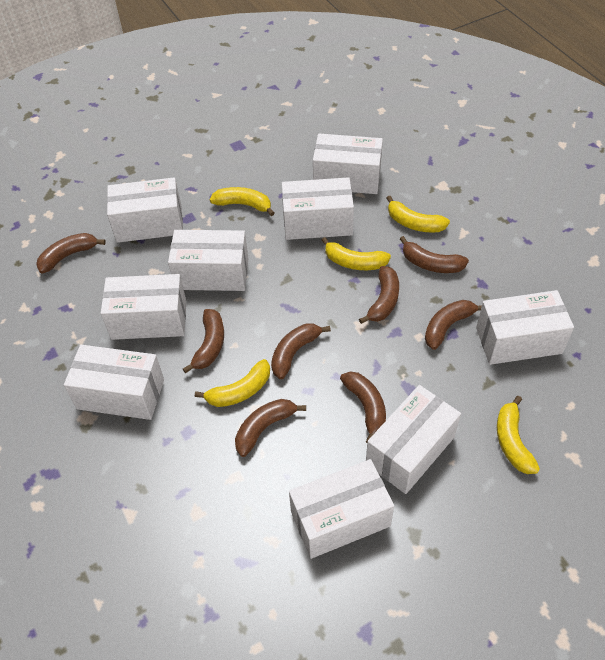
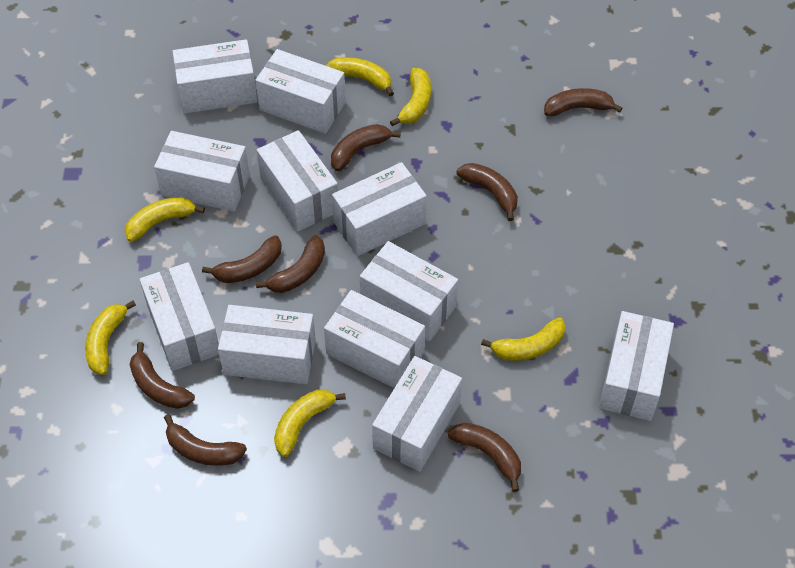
white box: [64,345,164,420] [101,274,186,340] [107,177,183,243] [168,230,249,291] [282,177,354,240] [289,459,394,559] [313,134,383,194] [366,385,461,494] [476,290,574,365] = 9 -> [140,262,219,371] [154,131,250,212] [173,39,257,114] [218,305,316,384] [255,49,346,134] [257,130,338,231] [324,290,425,388] [332,162,427,256] [360,241,458,342] [372,356,462,472] [599,311,674,421] = 11
yellow banana: [195,359,270,407] [210,187,275,216] [321,237,391,270] [386,196,450,233] [497,396,540,474] = 5 -> [85,301,136,375] [125,197,205,242] [274,389,346,457] [326,57,394,96] [390,68,431,126] [481,317,566,361] = 6

